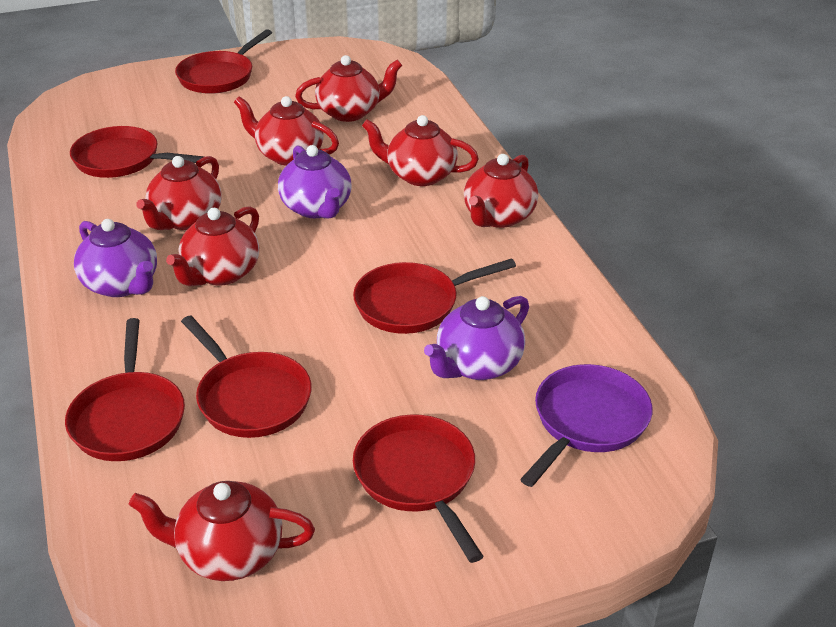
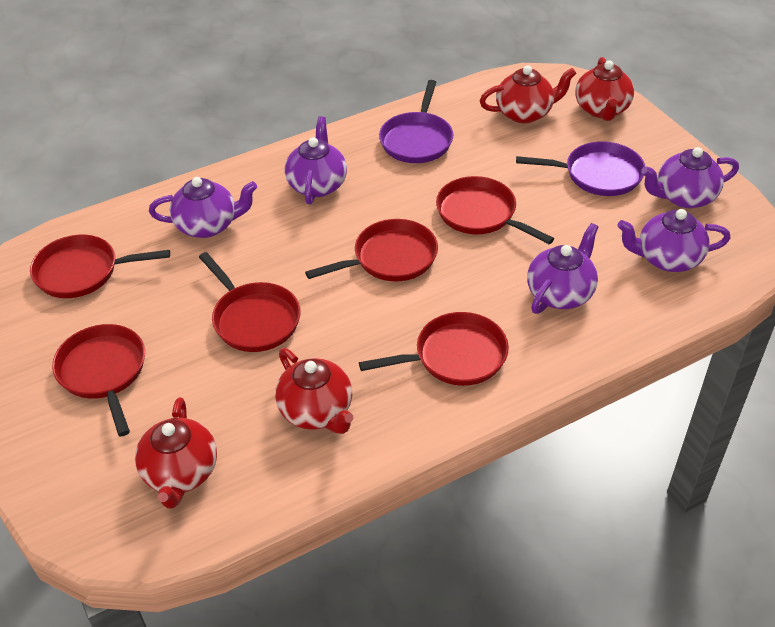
purple pan: [520,364,652,487] = 1 -> [379,80,453,163] [516,141,645,196] = 2
purple teapot: [74,219,157,297] [278,145,352,219] [424,296,529,380] = 3 -> [149,177,257,238] [285,116,347,204] [527,223,599,314] [617,209,731,272] [641,147,739,208] = 5
red teapot: [129,481,315,581] [136,156,222,230] [166,206,259,286] [234,96,339,166] [295,55,402,122] [362,115,479,186] [464,154,538,228] = 7 -> [135,397,217,509] [275,348,353,434] [480,65,576,123] [575,57,634,121] = 4

